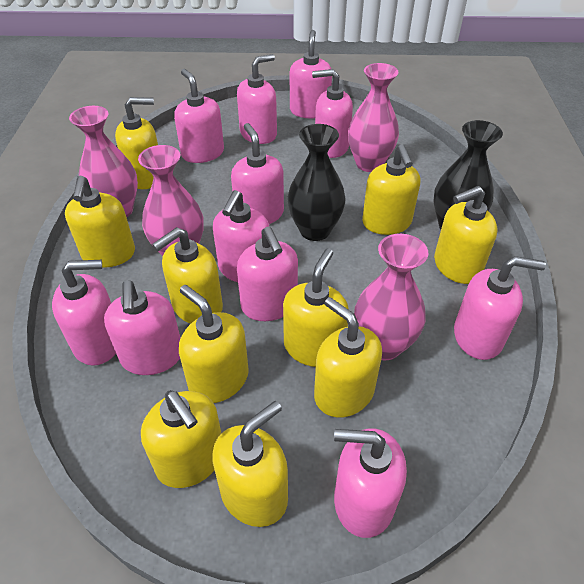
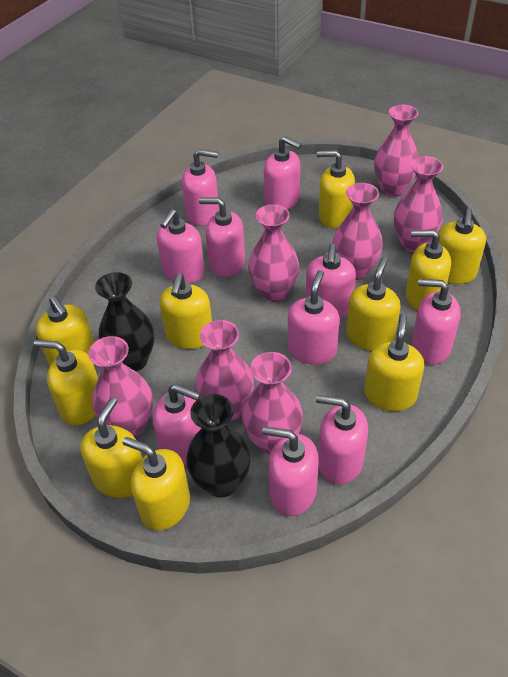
pink soap dispenser: [52,260,116,366] [104,281,180,375] [174,69,224,163] [213,190,270,282] [231,123,284,224] [237,54,277,144] [237,227,298,321] [290,30,332,118] [312,69,353,158] [334,428,407,538] [454,256,546,360] = 11 -> [153,384,201,466] [157,209,205,283] [182,149,219,226] [199,198,245,278] [262,426,319,516] [264,136,301,209] [288,270,340,365] [306,244,356,318] [316,395,368,485] [411,279,461,365] = 10
pink vase: [69,106,138,217] [138,145,204,256] [348,63,399,172] [354,234,428,360] = 4 -> [88,336,153,437] [195,320,254,422] [242,352,303,455] [248,204,299,302] [332,183,383,280] [374,105,419,197] [394,156,443,252] = 7

